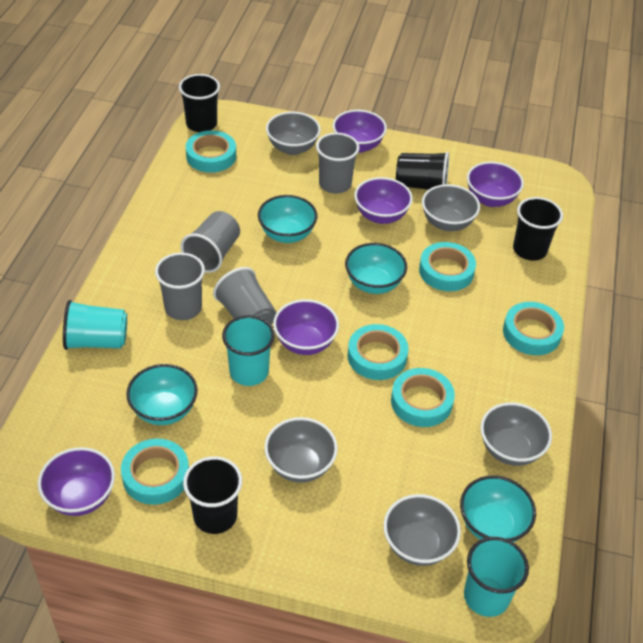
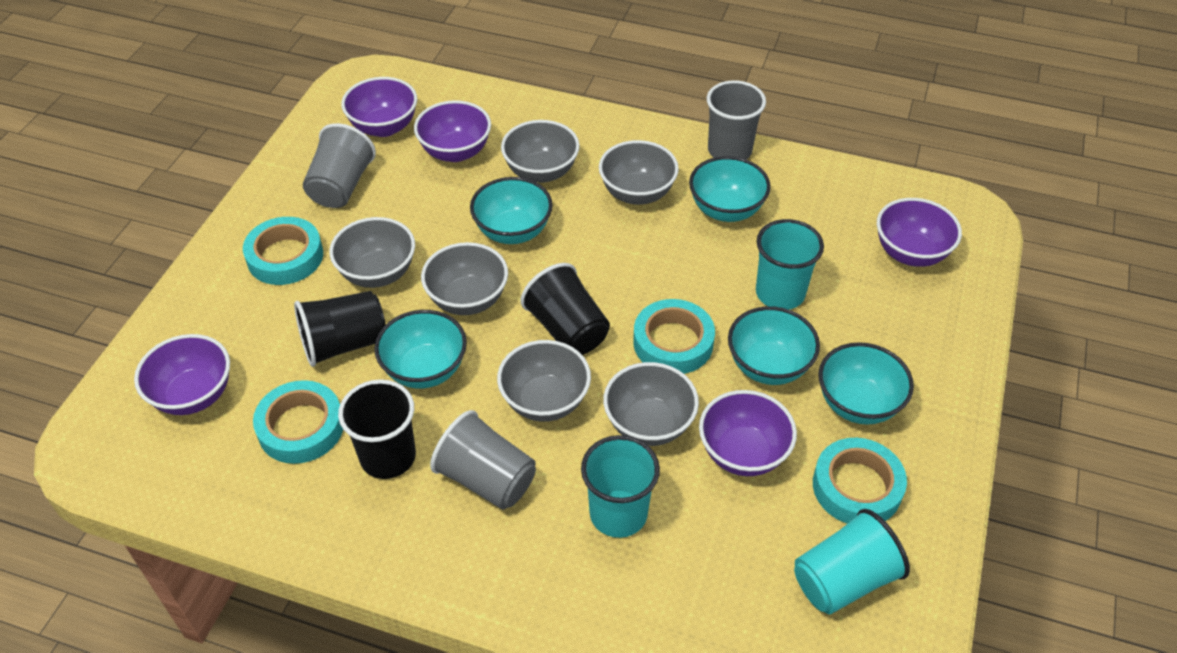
black cup: [179,74,220,132] [183,456,242,534] [396,152,449,190] [513,197,563,261] = 4 -> [294,291,386,367] [338,379,416,479] [521,263,610,355] = 3
grey bowl: [264,417,338,483] [266,112,321,155] [383,494,461,566] [422,184,480,231] [480,402,552,466] = 5 -> [329,217,415,288] [421,242,508,315] [497,340,591,422] [501,120,580,183] [599,140,679,205] [603,362,699,446] = 6
grey cup: [155,253,205,320] [181,211,240,273] [213,267,276,325] [316,133,359,194] = 4 -> [303,123,376,208] [430,410,536,510] [707,80,766,160] = 3
turquoise bowl: [126,364,198,425] [258,195,317,243] [345,243,407,294] [460,475,536,542] = 4 -> [374,310,467,389] [470,177,553,244] [689,156,771,222] [728,306,820,385] [818,342,914,425] = 5
turquoise tape: [121,438,189,505] [186,130,236,173] [348,324,409,380] [391,368,455,427] [419,242,476,291] [503,302,564,355] = 6 -> [243,217,323,285] [253,380,343,464] [633,299,715,374] [813,438,907,524] = 4

